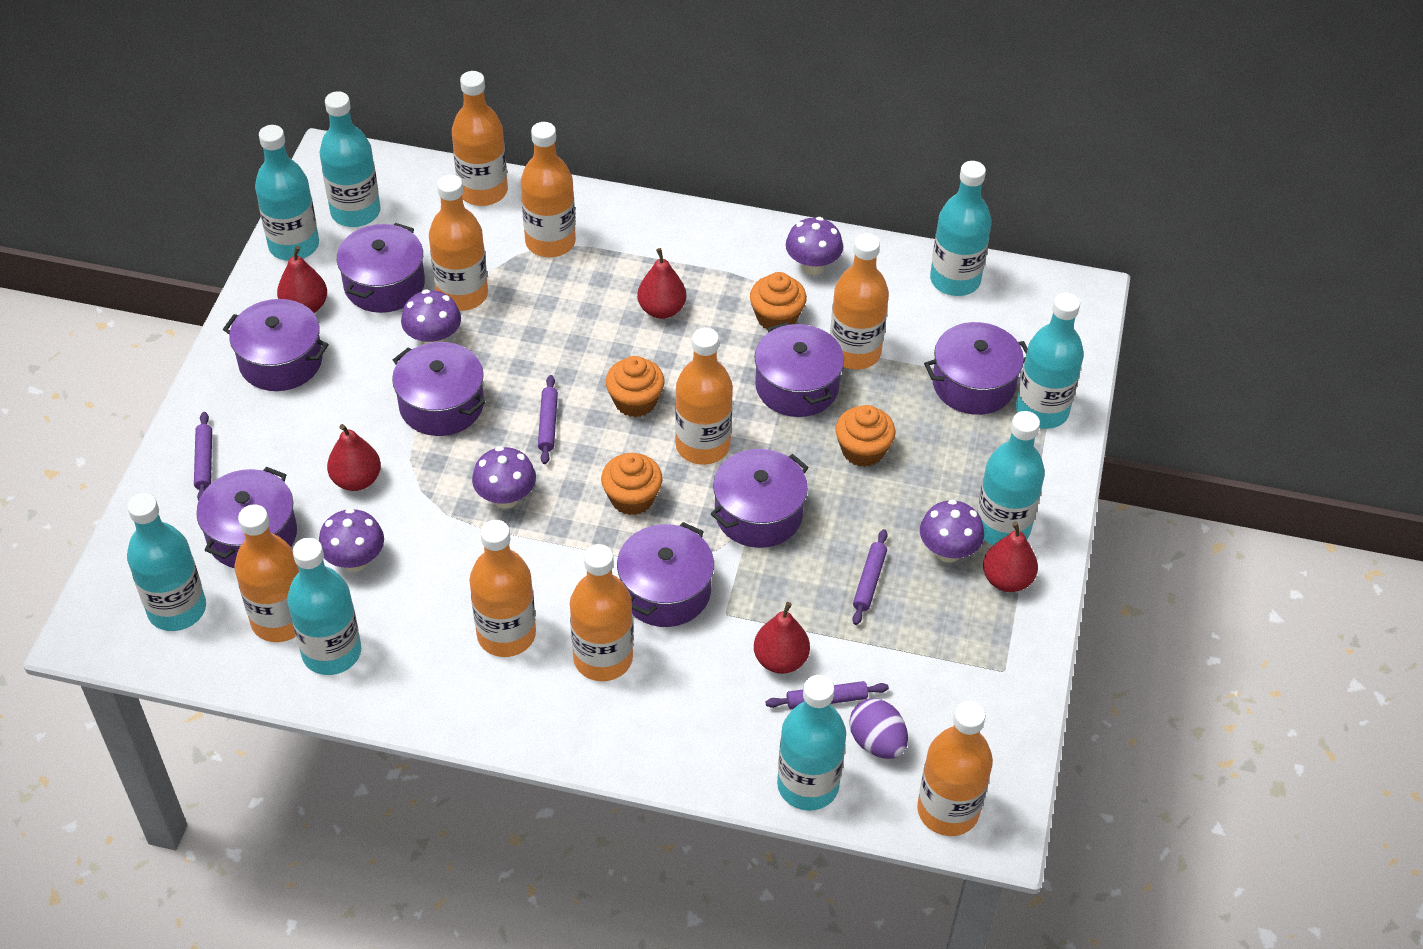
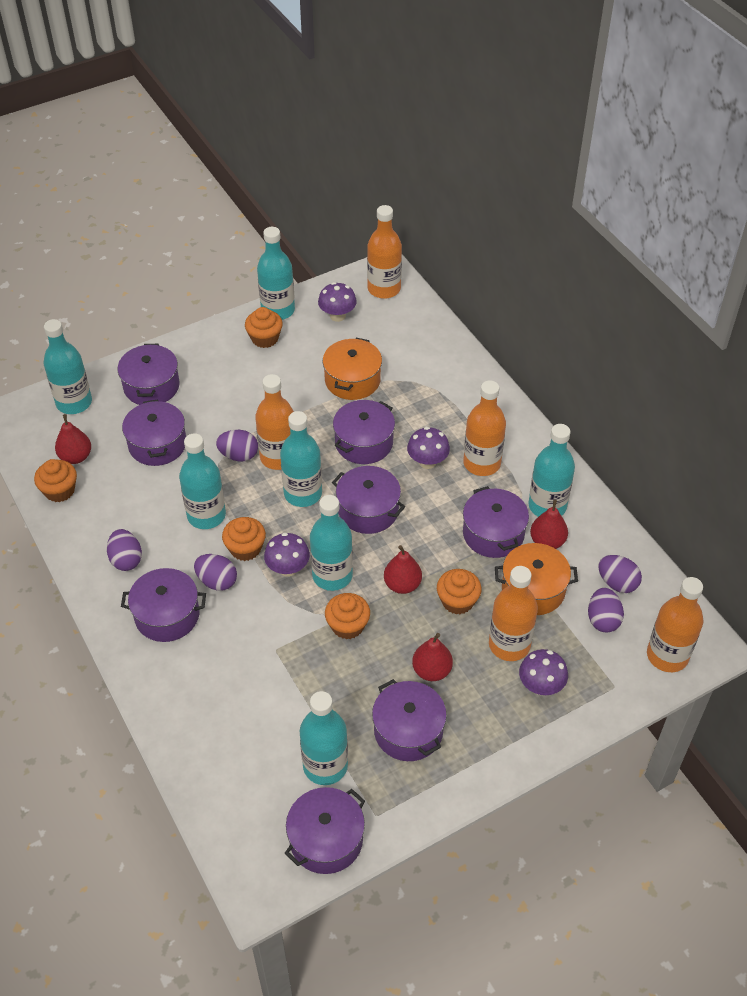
orange bottle: [234,504,299,642] [429,174,488,311] [452,71,508,206] [470,520,536,657] [521,122,576,257] [570,544,633,681] [675,328,733,465] [830,233,889,370] [917,701,993,836] = 9 -> [255,374,294,470] [367,205,402,299] [463,380,506,476] [489,566,538,661] [647,577,704,672] = 5
orange cupcake: [601,453,663,515] [606,356,665,417] [750,272,807,330] [836,405,895,467] = 4 -> [34,459,77,502] [222,517,266,561] [245,307,283,348] [325,593,370,639] [437,569,482,614] = 5
orange pot: none = 0 -> [323,338,382,400] [495,543,578,615] = 2
purple egg: [849,698,908,759] = 1 -> [107,529,142,571] [194,554,237,591] [216,430,258,462] [588,588,624,632] [598,555,642,593] = 5
purple mushroom: [319,508,384,572] [401,290,461,344] [472,446,536,509] [786,217,843,275] [920,499,984,562] = 5 -> [264,532,310,577] [318,282,357,322] [407,427,450,469] [519,649,568,695] = 4
purple rolling pin: [194,412,212,501] [538,375,558,464] [766,681,889,709] [852,529,888,625] = 4 -> none = 0
red pear: [277,246,327,313] [327,424,381,491] [637,248,686,319] [754,602,810,674] [983,522,1038,592] = 5 -> [55,414,91,464] [384,545,422,594] [412,633,453,681] [530,500,568,549] = 4
turquoise bottle: [127,493,206,631] [255,125,319,261] [287,538,361,675] [319,91,381,227] [777,675,846,811] [930,161,992,296] [977,411,1045,545] [1016,292,1084,429] = 8 -> [44,319,92,414] [179,433,226,529] [257,227,295,320] [280,411,322,507] [300,691,348,785] [310,495,353,591] [528,424,575,517] = 7

